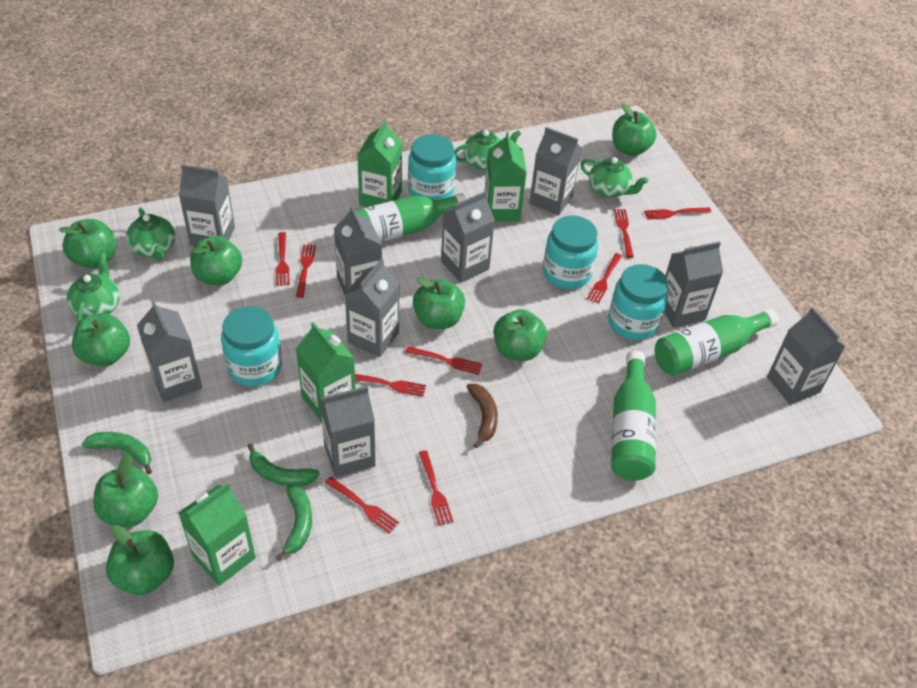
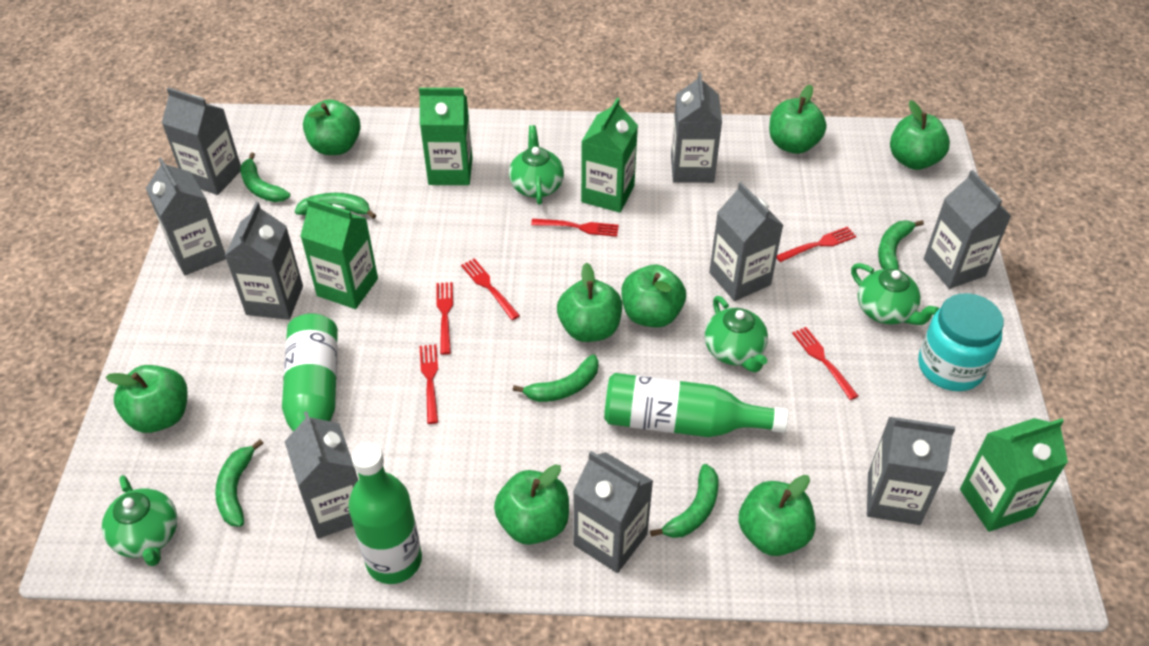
brown banana: [467,384,498,448] = 1 -> none = 0
green banana: [82,432,152,474] [248,443,320,486] [276,485,312,561] = 3 -> [215,440,264,527] [240,153,290,202] [295,193,376,219] [513,354,599,402] [650,464,719,538] [878,220,924,270] = 6
red fork: [276,232,289,286] [296,244,316,298] [325,477,399,533] [355,374,426,397] [405,346,483,375] [419,450,453,526] [587,253,622,303] [614,209,634,258] [644,207,711,220] = 9 -> [420,344,438,424] [436,282,453,355] [461,258,520,320] [531,219,619,237] [777,226,856,262] [792,327,858,400] = 6
turquoise jar: [221,306,282,386] [408,134,456,200] [543,215,598,289] [608,264,668,340] = 4 -> [918,293,1004,391] = 1

